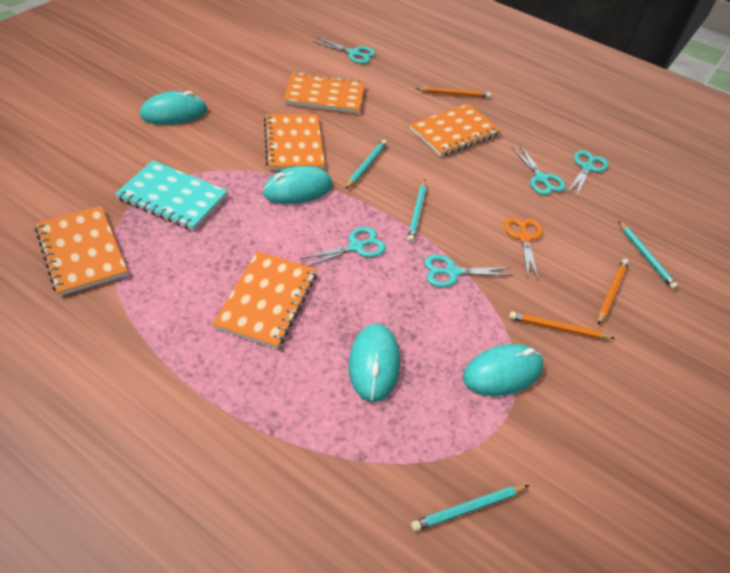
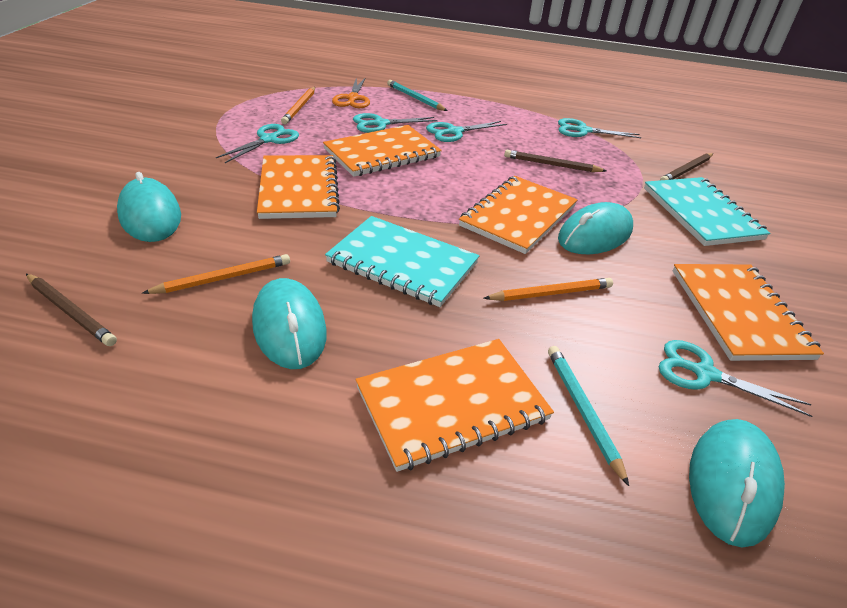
brown pencil: none = 0 -> [26,274,117,346] [504,150,607,172] [660,153,713,180] = 3
turquoise notebook: [115,160,228,231] = 1 -> [325,216,479,307] [644,177,770,246] = 2
turquoise pencil: [346,140,387,189] [407,180,426,243] [411,485,529,531] [618,221,678,289] = 4 -> [387,80,448,111] [548,346,629,486] = 2

